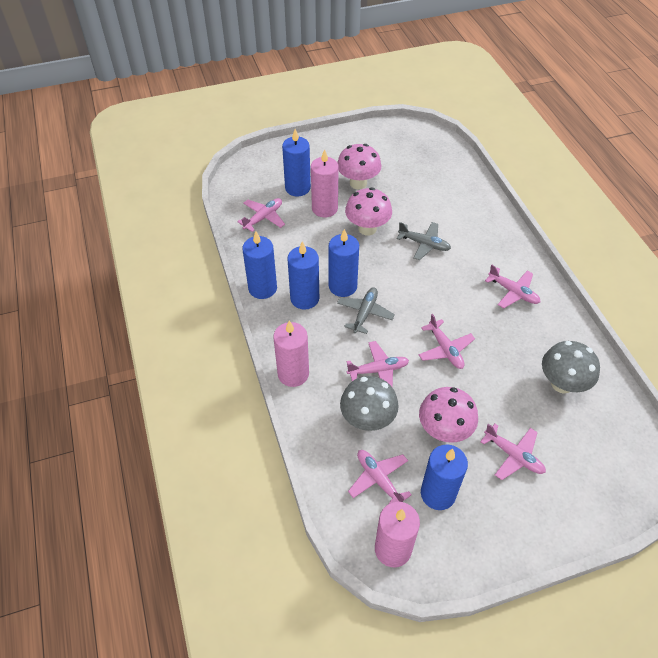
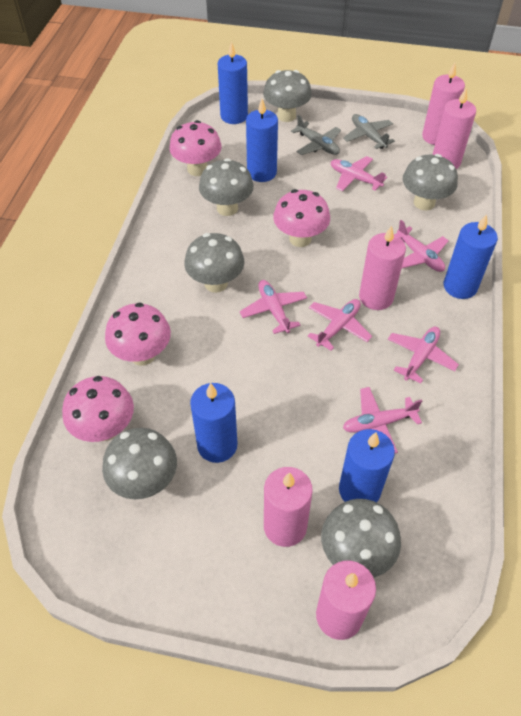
grey mushroom: [340,376,399,431] [542,341,600,394] = 2 -> [102,428,177,499] [184,233,245,293] [199,158,254,216] [263,70,312,122] [321,499,401,578] [403,154,458,210] = 6
pink candle: [273,320,309,387] [311,149,339,217] [375,502,420,567] = 3 -> [264,467,313,547] [316,561,376,640] [359,225,406,310] [422,63,465,145] [432,88,476,169] = 5
pink mushroom: [337,144,382,189] [345,187,392,236] [419,387,478,443] = 3 -> [62,376,134,442] [105,303,171,366] [169,120,222,176] [273,189,330,247] = 4

